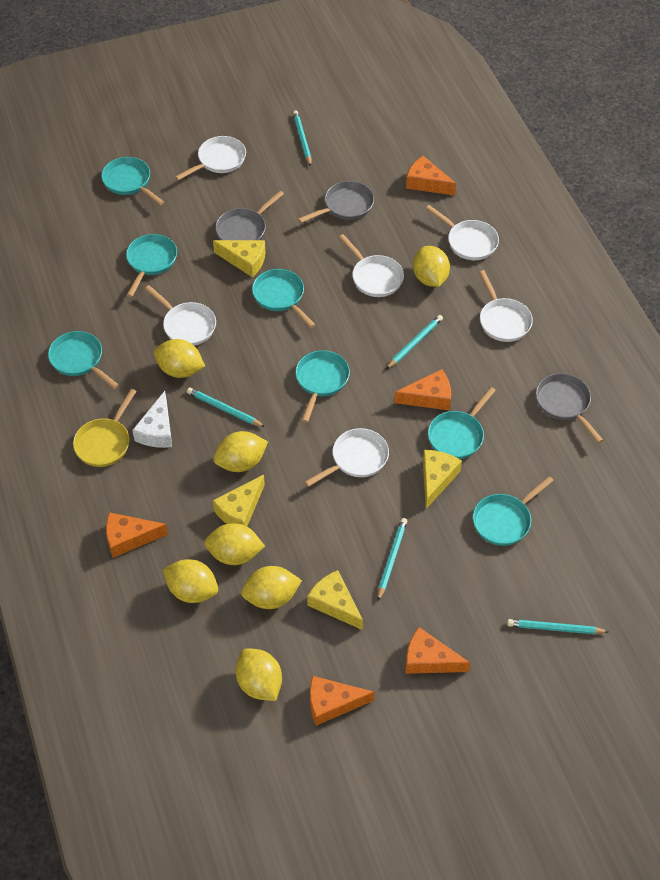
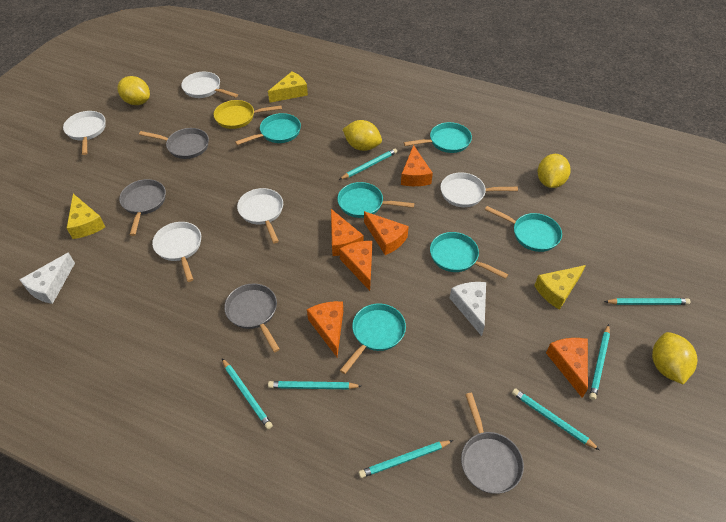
grey pan: [215,191,284,240] [298,181,374,223] [536,373,603,443] = 3 -> [119,179,166,236] [139,128,209,159] [224,283,280,352] [461,393,524,494] = 4
orange cheese: [106,512,168,558] [310,676,375,726] [394,369,451,411] [405,627,470,674] [406,156,456,195] = 5 -> [307,301,343,357] [331,209,364,256] [339,241,372,291] [364,211,409,255] [401,145,433,186] [546,338,588,398] = 6
turquoise pan: [48,331,119,389] [101,157,164,205] [126,234,177,297] [252,269,315,328] [295,350,350,423] [428,387,496,459] [473,476,554,546] = 7 -> [235,113,301,145] [337,182,415,218] [340,304,406,374] [404,122,472,153] [430,232,508,279] [485,206,562,252] = 6
turquoise pencil: [187,388,265,427] [293,110,311,166] [378,518,407,601] [386,315,443,369] [507,619,609,634] = 5 -> [222,359,273,429] [268,381,361,389] [339,148,397,180] [359,440,453,478] [512,388,600,450] [589,324,610,400] [604,298,691,305] = 7
white cheese: [132,391,172,448] = 1 -> [19,253,75,304] [450,282,486,336] = 2
white pan: [145,285,216,346] [175,136,246,181] [305,428,389,487] [339,234,404,297] [425,205,499,260] [479,270,533,342] = 6 -> [63,111,106,155] [152,222,201,282] [181,72,238,98] [237,188,283,243] [440,172,518,207] = 5
yellow cheese: [213,240,265,278] [213,475,265,526] [307,570,363,630] [423,450,462,509] = 4 -> [67,194,105,239] [268,71,308,103] [534,265,586,310] = 3
yellow lemon: [154,339,205,378] [162,559,218,603] [204,523,265,565] [213,431,268,472] [235,649,282,701] [241,566,302,609] [413,246,450,287] = 7 -> [117,76,150,105] [343,120,382,151] [538,154,571,188] [652,332,697,384] = 4

